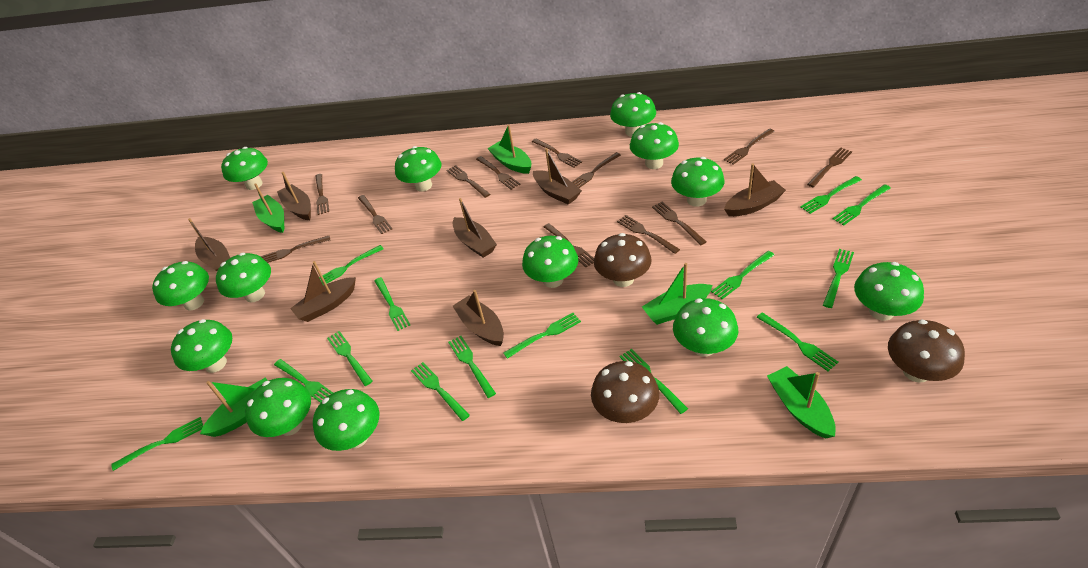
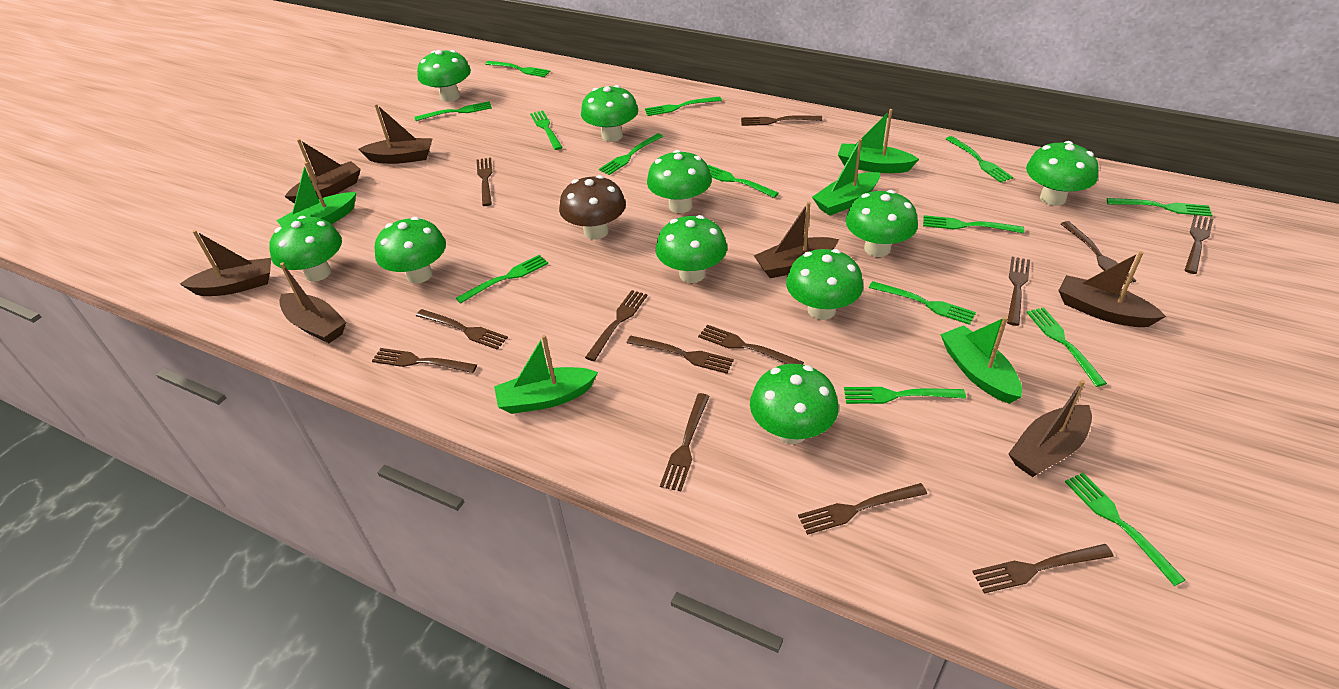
brown fork: [260,236,330,263] [316,174,329,215] [358,195,392,234] [447,165,490,198] [476,156,521,190] [532,139,582,168] [544,223,594,267] [572,152,621,188] [617,215,680,254] [652,202,707,245] [724,129,775,165] [807,148,852,188] = 12 -> [372,348,477,373] [416,309,508,349] [477,158,492,206] [585,290,648,361] [627,336,734,374] [660,393,710,492] [698,325,804,365] [741,115,822,126] [798,483,927,535] [972,544,1114,594] [1007,257,1030,326] [1061,221,1136,285] [1185,215,1213,274] = 13
brown mushroom: [591,361,659,423] [594,233,652,287] [888,319,965,383] = 3 -> [559,175,626,239] = 1
green mushroom: [152,261,209,311] [171,319,232,373] [216,253,271,303] [221,147,268,190] [245,378,311,437] [313,389,380,451] [395,146,441,191] [522,236,578,288] [610,92,656,137] [630,122,679,169] [671,157,724,207] [673,298,738,357] [854,262,924,321] = 13 -> [269,216,342,282] [374,217,446,284] [417,50,471,102] [581,85,638,142] [647,150,712,213] [656,215,727,283] [750,364,839,444] [786,249,863,320] [846,190,918,257] [1026,141,1099,206] = 10

